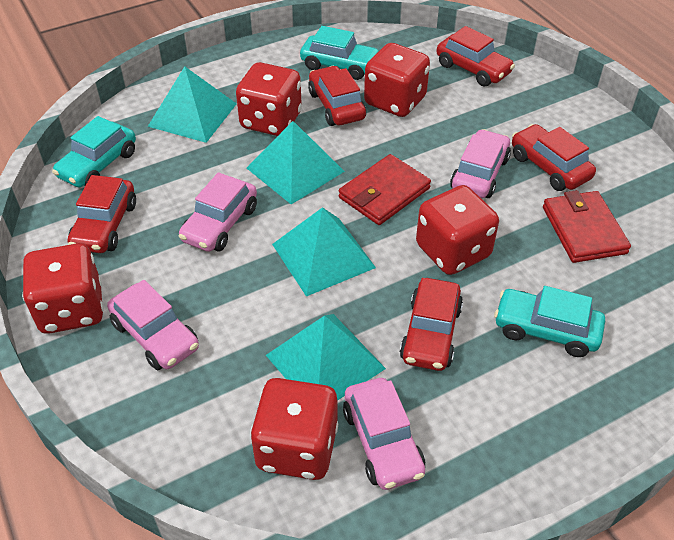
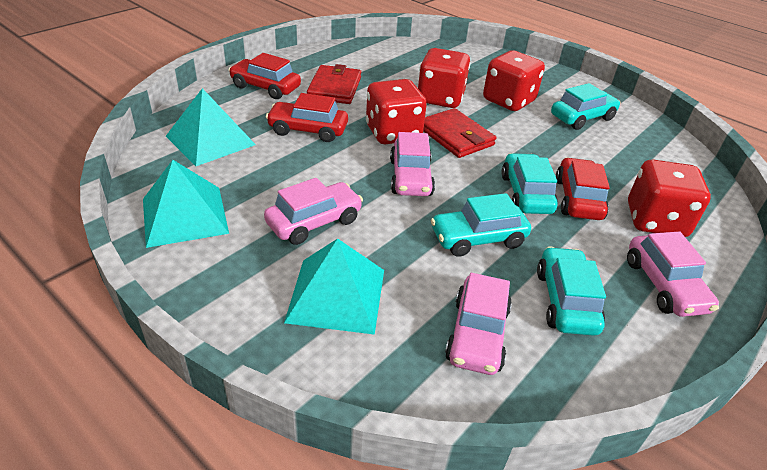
red car: [68,175,136,253] [308,66,366,126] [400,278,463,371] [437,26,515,87] [512,124,596,191] = 5 -> [229,53,301,99] [266,93,348,142] [556,157,610,220] = 3
red dice: [22,243,104,334] [236,62,302,136] [250,378,338,480] [364,43,430,117] [416,185,499,275] = 5 -> [366,79,427,145] [418,48,471,108] [483,50,545,111] [628,160,711,237] = 4
turquoise car: [52,116,136,187] [300,26,379,80] [494,286,605,357] = 3 -> [431,193,531,257] [501,153,558,214] [537,246,606,336] [551,83,621,130] = 4
turquoise pyramid: [148,66,237,143] [247,121,345,204] [266,314,386,401] [272,207,376,297] = 4 -> [143,160,229,248] [166,88,256,166] [284,238,384,335] = 3

